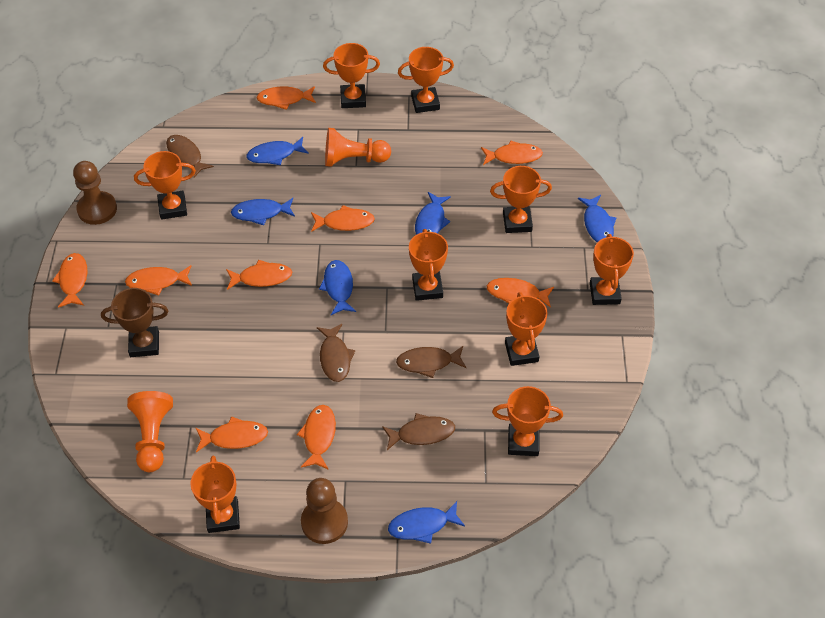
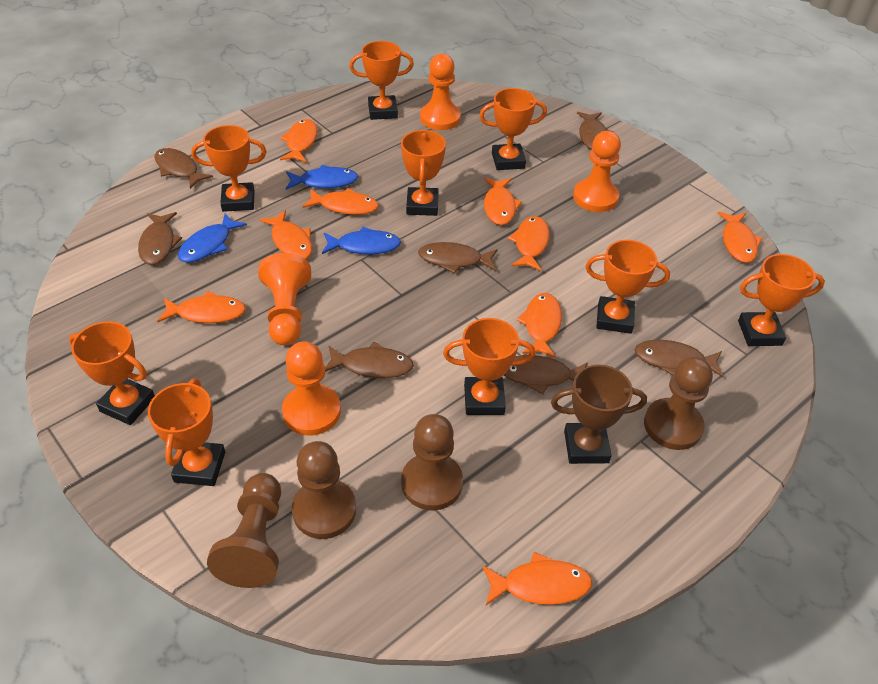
blue fish: [231,198,295,225] [246,137,309,165] [319,260,356,315] [388,501,465,544] [415,192,451,235] [578,195,616,242] = 6 -> [178,214,247,263] [286,165,358,190] [322,227,401,254] = 3
brown fish: [166,135,214,177] [317,324,355,382] [382,413,455,450] [396,346,467,378] = 4 -> [138,212,182,265] [154,148,213,189] [325,342,414,378] [418,242,497,274] [504,355,588,394] [577,112,614,150] [634,340,724,377] = 7
brown pawn: [73,161,117,225] [301,478,348,544] = 2 -> [207,473,281,588] [292,441,356,539] [401,414,463,511] [644,357,713,450] = 4
orange pawn: [127,391,173,472] [325,128,391,167] = 2 -> [258,253,311,345] [282,341,341,436] [420,54,461,130] [573,131,621,212] = 4

